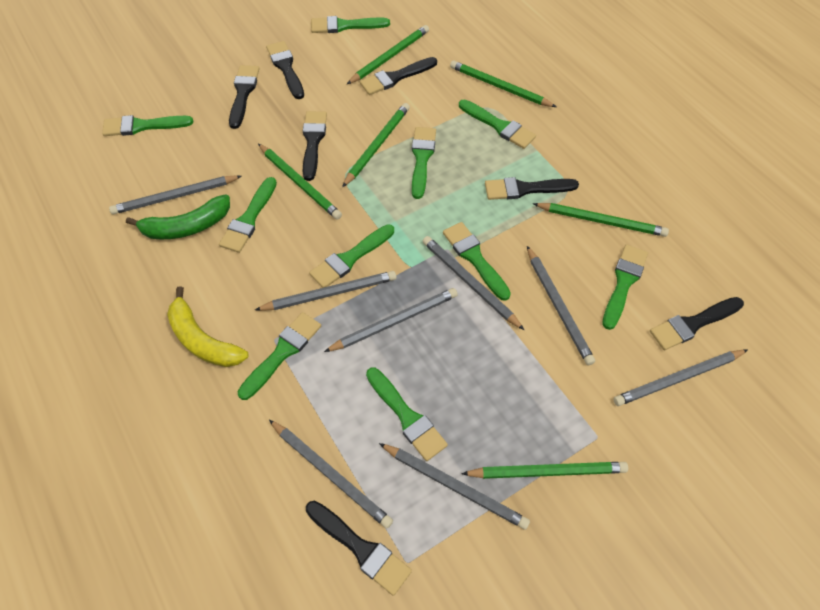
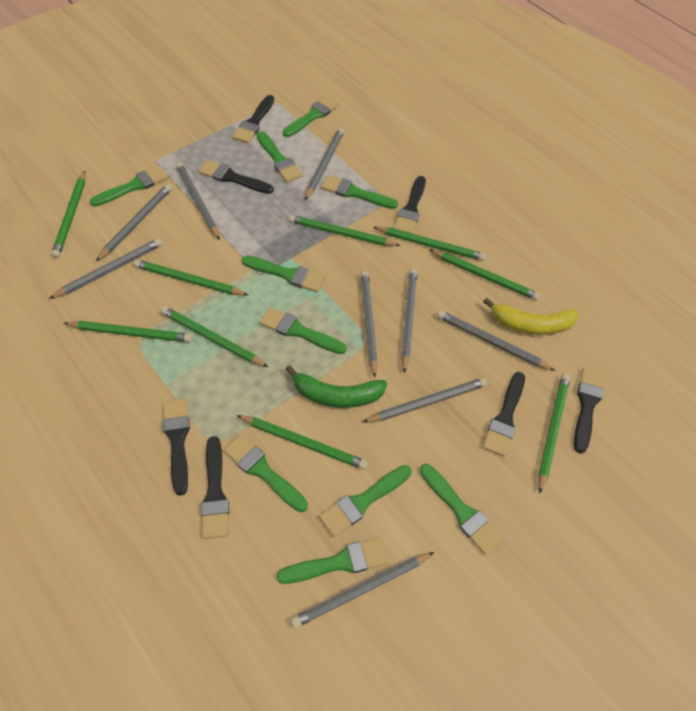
green pencil: [258,144,342,220] [342,103,410,187] [347,25,429,84] [450,61,556,107] [461,462,628,479] [533,203,669,237] = 6 -> [51,171,86,258] [63,321,192,342] [133,259,248,295] [160,306,268,367] [237,415,368,470] [289,215,401,246] [373,227,486,261] [429,250,541,301] [538,374,570,494] = 9
grey pencil: [109,175,242,215] [255,271,396,311] [269,420,393,528] [324,288,458,352] [379,443,530,530] [423,236,524,330] [527,246,595,365] [613,350,748,406] = 8 -> [49,238,162,299] [96,184,172,261] [176,163,220,240] [290,552,434,628] [305,128,344,200] [361,271,378,378] [362,378,487,423] [401,268,417,373] [437,310,555,371] = 9

